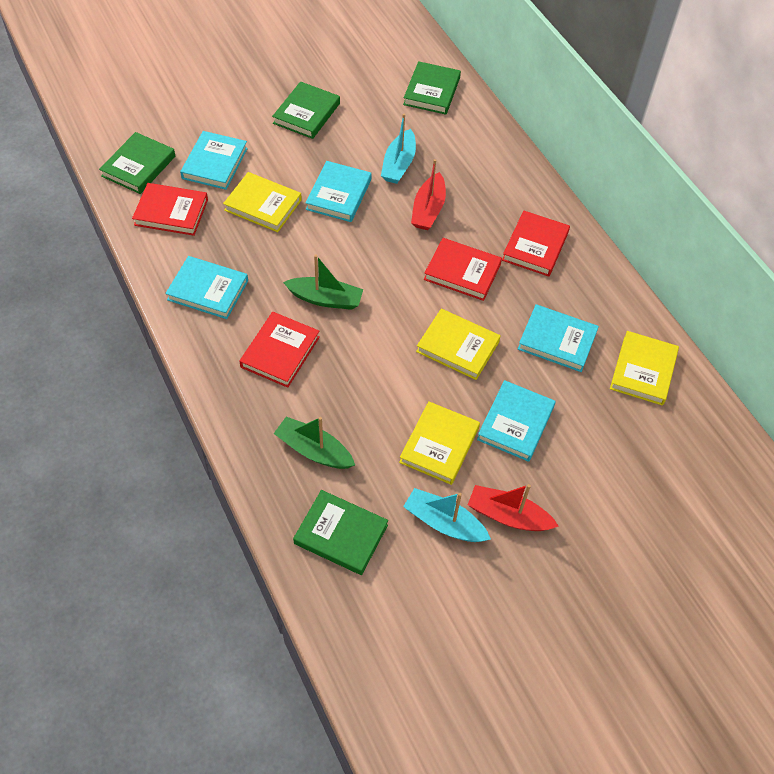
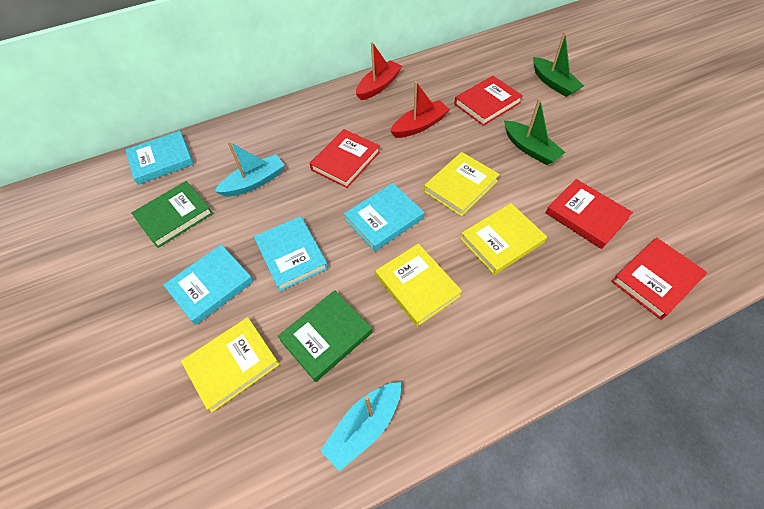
green book: [99,132,175,194] [272,81,340,139] [293,490,388,575] [403,61,461,115] = 4 -> [131,181,213,248] [278,290,372,382] = 2
turquoise book: [165,256,248,319] [180,131,248,190] [305,161,371,222] [477,380,556,462] [518,304,599,372] = 5 -> [125,131,194,185] [163,244,254,325] [254,216,328,291] [344,183,424,251] = 4

